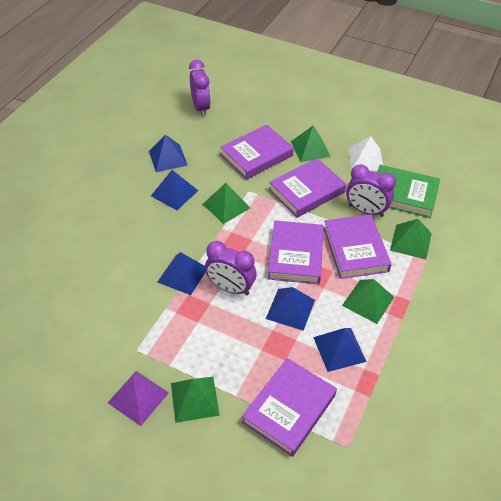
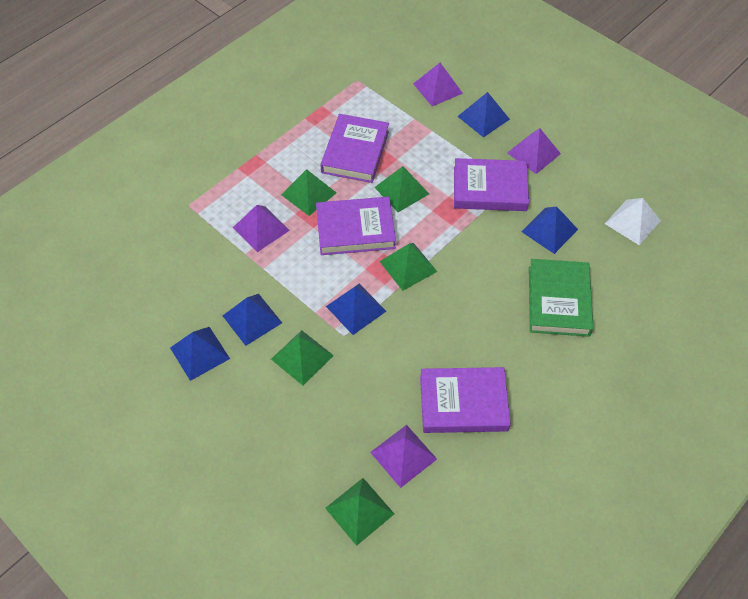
purple book: [220,125,294,180] [242,358,337,457] [268,220,324,284] [269,158,346,218] [324,214,392,279] = 5 -> [316,197,396,255] [320,114,389,183] [420,367,511,433] [454,158,529,211] = 4
purple clock: [189,60,211,117] [205,241,257,295] [346,164,396,217] = 3 -> none = 0
purple pyramid: [108,371,169,426] = 1 -> [233,205,290,252] [370,425,437,488] [413,63,463,106] [507,128,561,174] = 4

